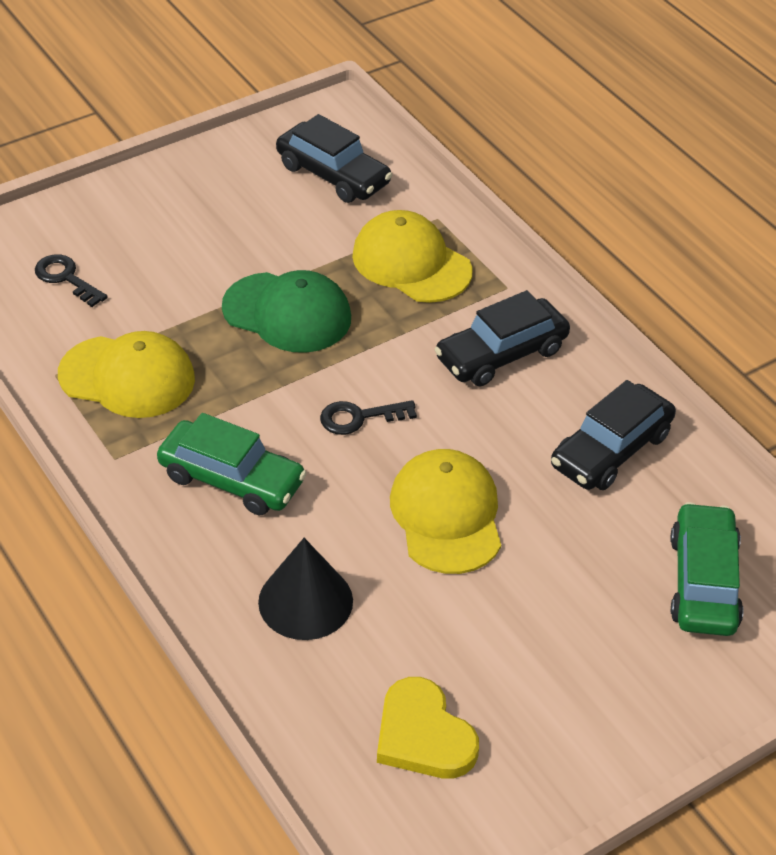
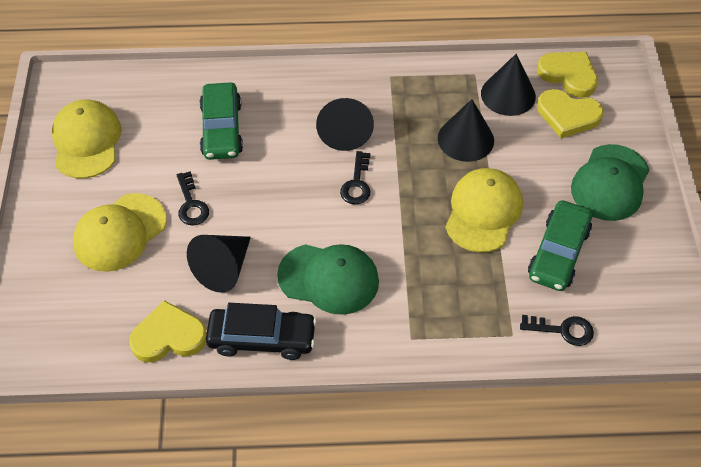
black car: [276,114,392,203] [434,290,570,387] [551,380,676,490] = 3 -> [206,303,317,360] = 1
black cone: [258,538,353,640] = 1 -> [187,235,251,293] [316,98,374,151] [438,99,494,162] [481,54,536,116] = 4
black key: [35,254,108,307] [320,400,417,435] = 2 -> [177,171,209,225] [340,151,370,204] [520,315,594,346] = 3
green cap: [222,270,351,353] = 1 -> [277,244,379,315] [571,144,649,221] = 2
yellow heart: [377,677,479,778] = 1 -> [129,300,207,362] [537,52,598,97] [537,89,603,138] = 3

